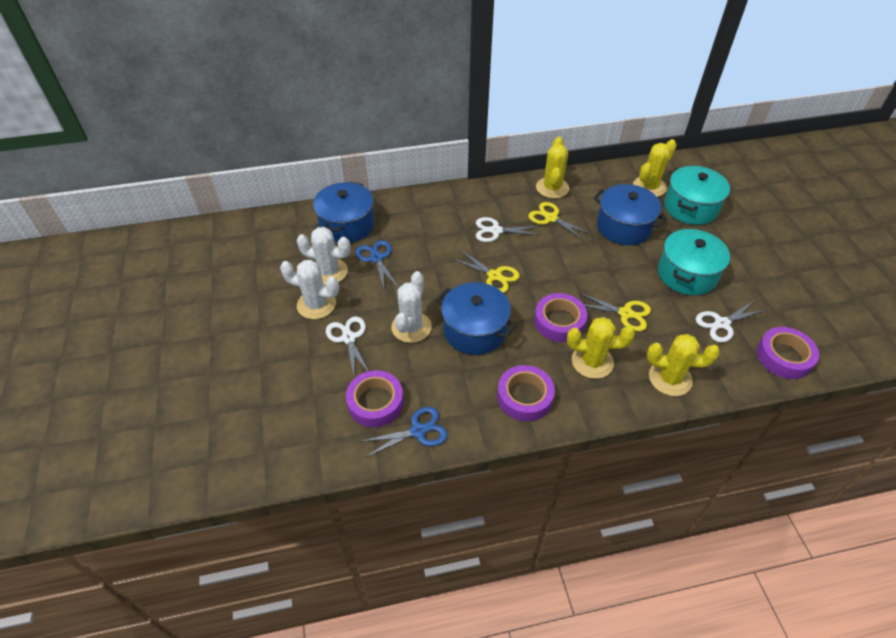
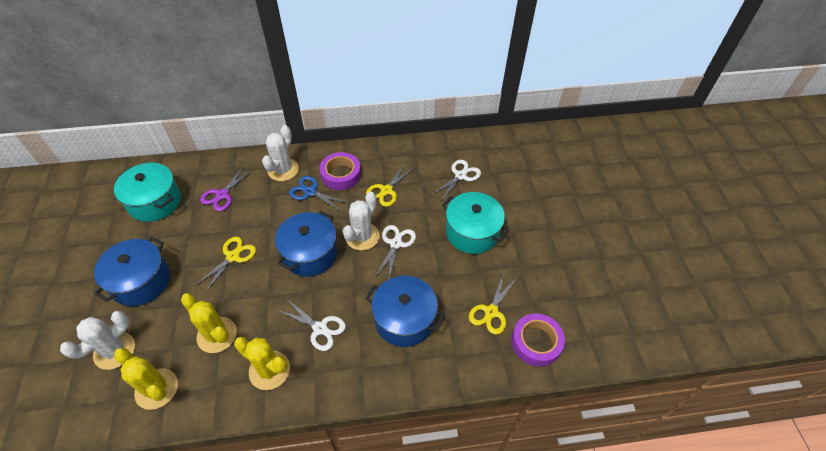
blue scissors: [356,240,399,292] [359,407,448,457] = 2 -> [289,176,348,211] = 1
purple scissors: none = 0 -> [200,166,254,211] = 1
purple tape: [346,370,404,427] [497,365,555,421] [534,293,587,342] [757,327,819,379] = 4 -> [320,152,361,190] [511,314,565,367] = 2
yellow cactus: [536,137,569,198] [567,317,635,379] [633,139,677,197] [647,334,720,396] = 4 -> [114,347,178,410] [181,293,237,353] [234,337,290,390] = 3

